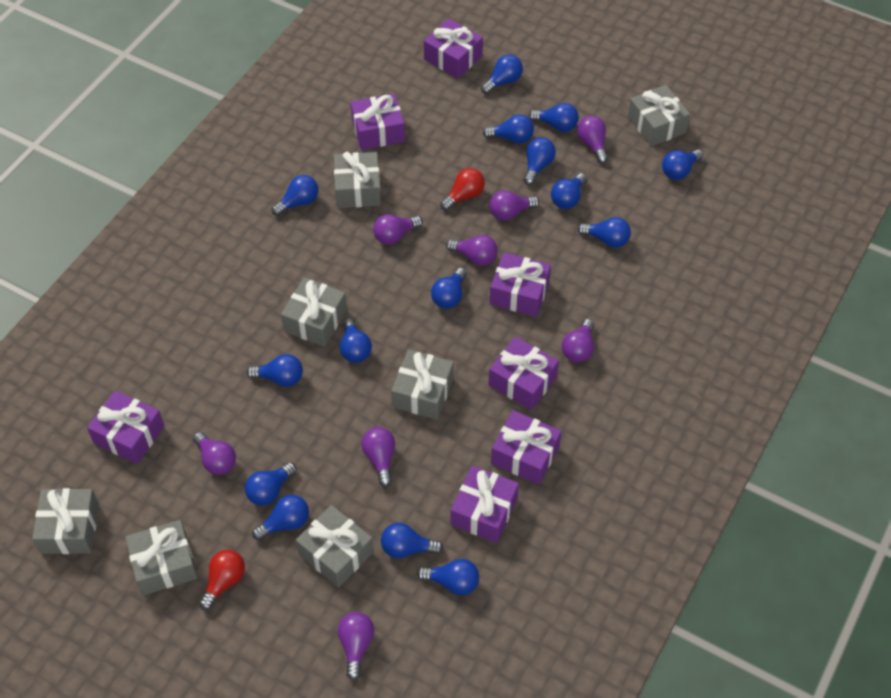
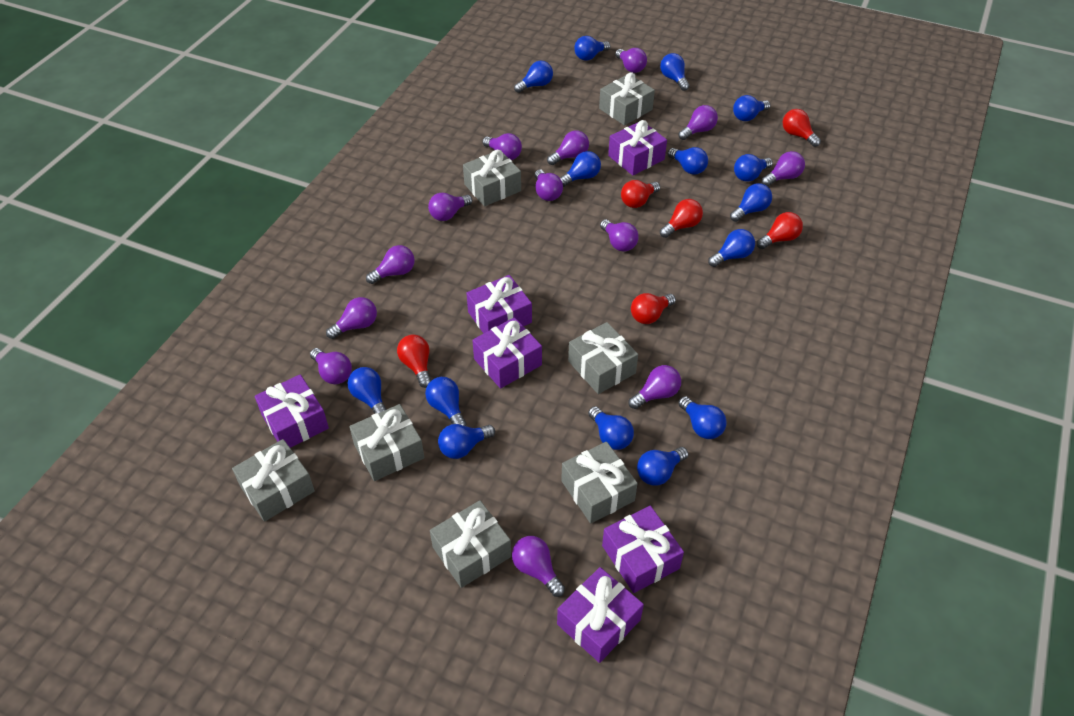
purple gift: [87,390,164,464] [350,94,405,150] [424,19,483,78] [451,465,519,543] [489,337,559,410] [490,252,551,317] [491,410,562,485] = 7 -> [255,374,329,448] [466,275,532,334] [472,317,542,388] [557,567,644,663] [602,506,684,593] [608,120,667,175] = 6
purple light bulb: [193,432,236,475] [338,612,374,680] [361,427,395,487] [373,214,423,245] [446,235,498,266] [489,190,539,220] [562,319,594,362] [577,116,608,164] = 8 -> [310,348,352,384] [326,297,377,339] [366,245,415,284] [428,193,472,221] [482,133,522,160] [512,536,565,597] [535,170,563,201] [547,130,589,165] [600,219,639,252] [615,48,647,73] [628,365,681,409] [678,105,718,140] [762,151,805,186] = 13
red light bulb: [199,550,245,610] [440,168,485,211] = 2 -> [397,334,431,388] [621,180,660,208] [631,293,676,324] [660,199,703,238] [757,212,803,249] [783,109,821,147] = 6

